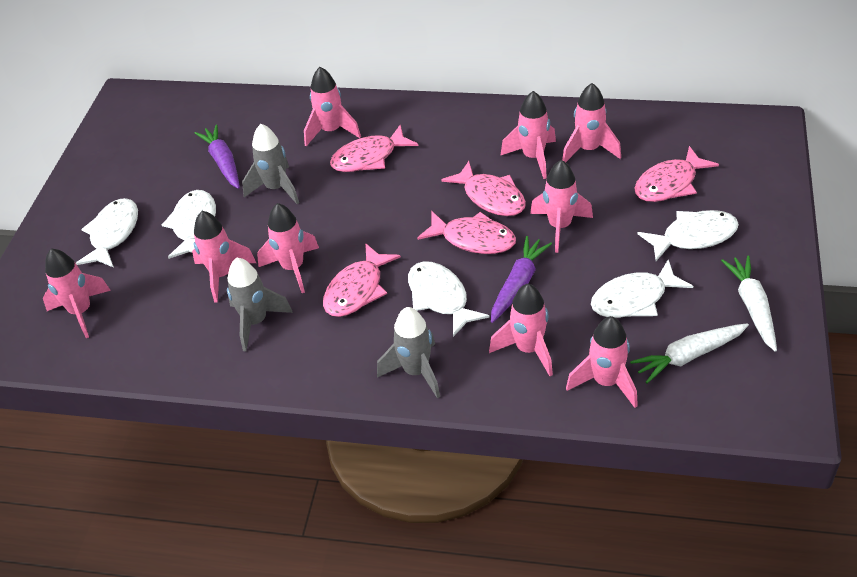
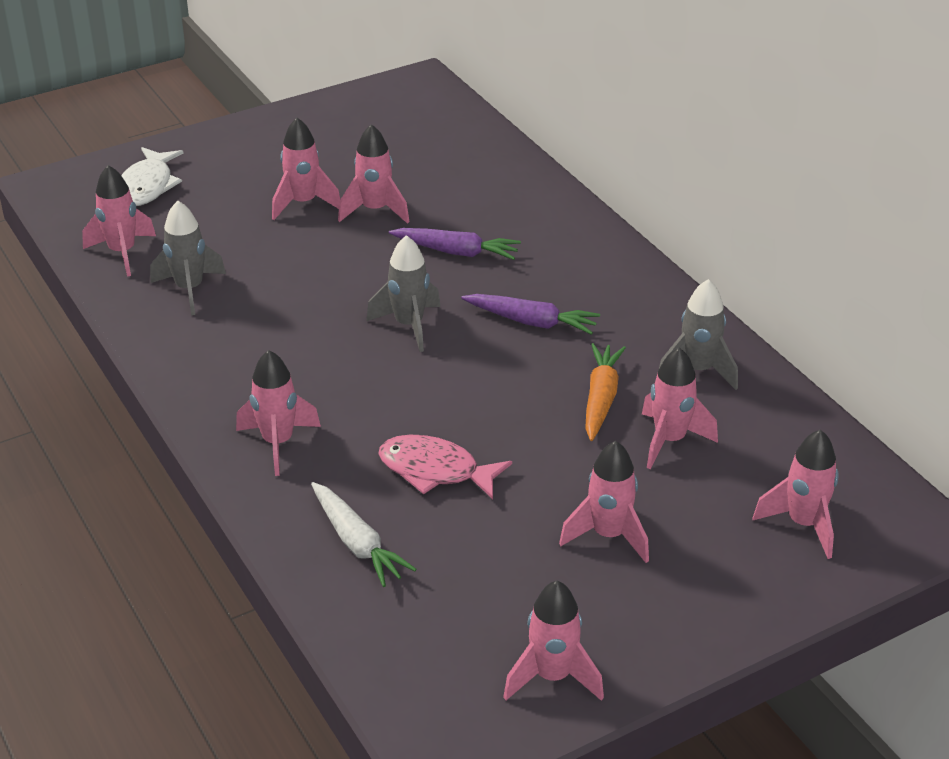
orange carrot: none = 0 -> [585,343,626,441] = 1
pink fish: [323,243,401,317] [330,125,418,172] [417,211,516,254] [442,161,526,216] [635,146,719,202] = 5 -> [378,435,512,499] = 1
pink rocket: [43,248,111,338] [192,211,256,303] [257,203,319,293] [304,67,361,146] [489,284,553,376] [500,91,556,179] [530,160,593,253] [562,83,621,162] [566,316,638,408] = 9 -> [82,165,156,276] [236,350,321,476] [272,118,340,220] [338,124,410,224] [503,581,604,701] [559,441,649,563] [642,348,718,469] [753,429,839,559] = 8
white carrot: [630,323,749,384] [721,256,777,352] = 2 -> [311,482,416,587] = 1
white fish: [76,198,138,268] [162,190,216,259] [408,261,490,337] [591,260,693,318] [638,210,739,261] = 5 -> [121,147,183,206] = 1

